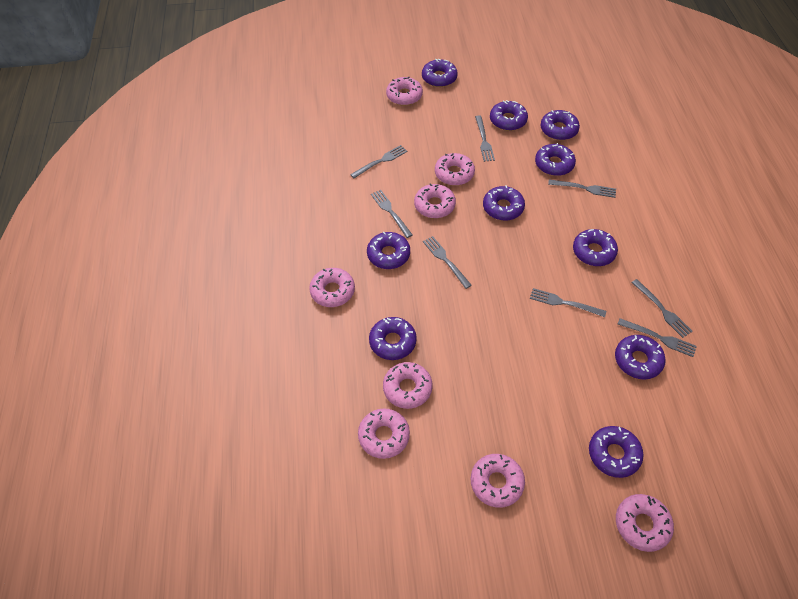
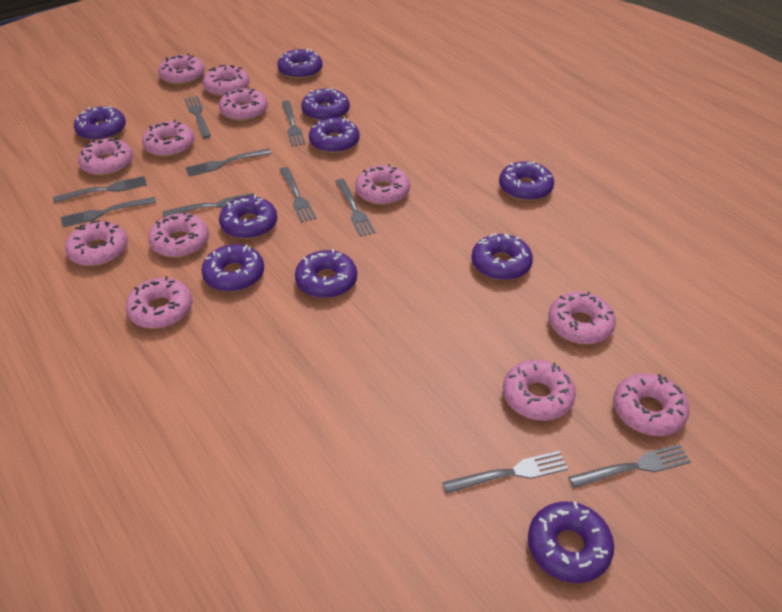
grey fork: [350,145,408,178] [371,190,413,238] [423,236,472,289] [475,116,495,162] [530,288,606,317] [548,179,616,198] [618,318,697,357] [631,279,693,338] = 8 -> [53,176,147,203] [61,197,156,227] [163,193,254,217] [185,96,211,138] [185,149,272,177] [279,167,317,223] [282,101,306,146] [335,179,376,237] [442,451,568,494] [569,444,691,488] = 10
pink donut: [309,268,355,307] [358,408,410,459] [383,362,433,409] [386,76,423,106] [414,183,456,218] [435,153,475,186] [471,454,525,508] [616,494,674,552] = 8 -> [65,220,128,266] [78,138,133,176] [126,276,193,329] [142,120,195,157] [148,212,209,258] [158,54,205,85] [203,65,250,97] [219,87,268,121] [355,164,410,205] [503,360,576,421] [548,291,616,344] [613,373,690,436] = 12

